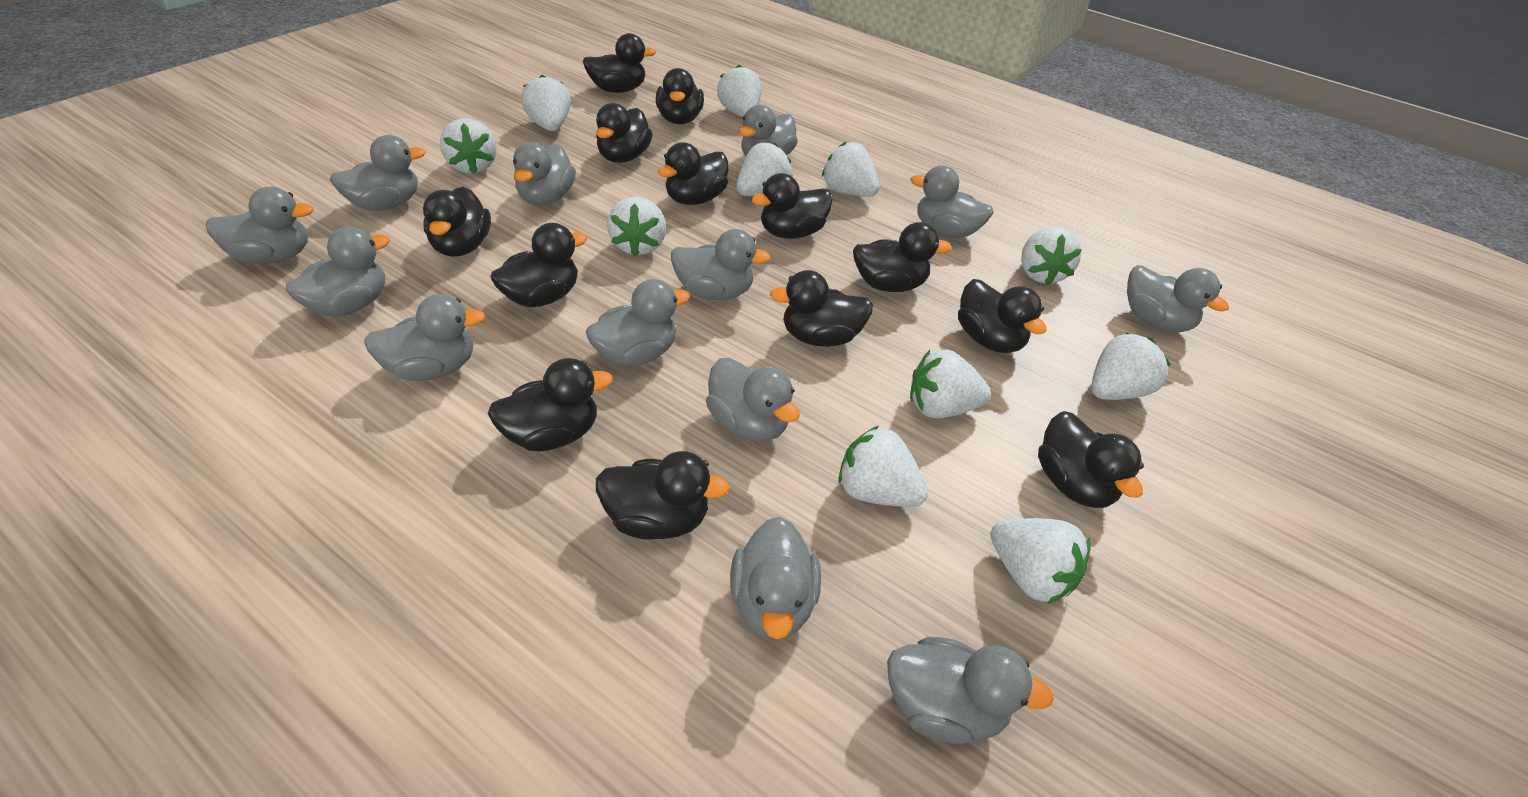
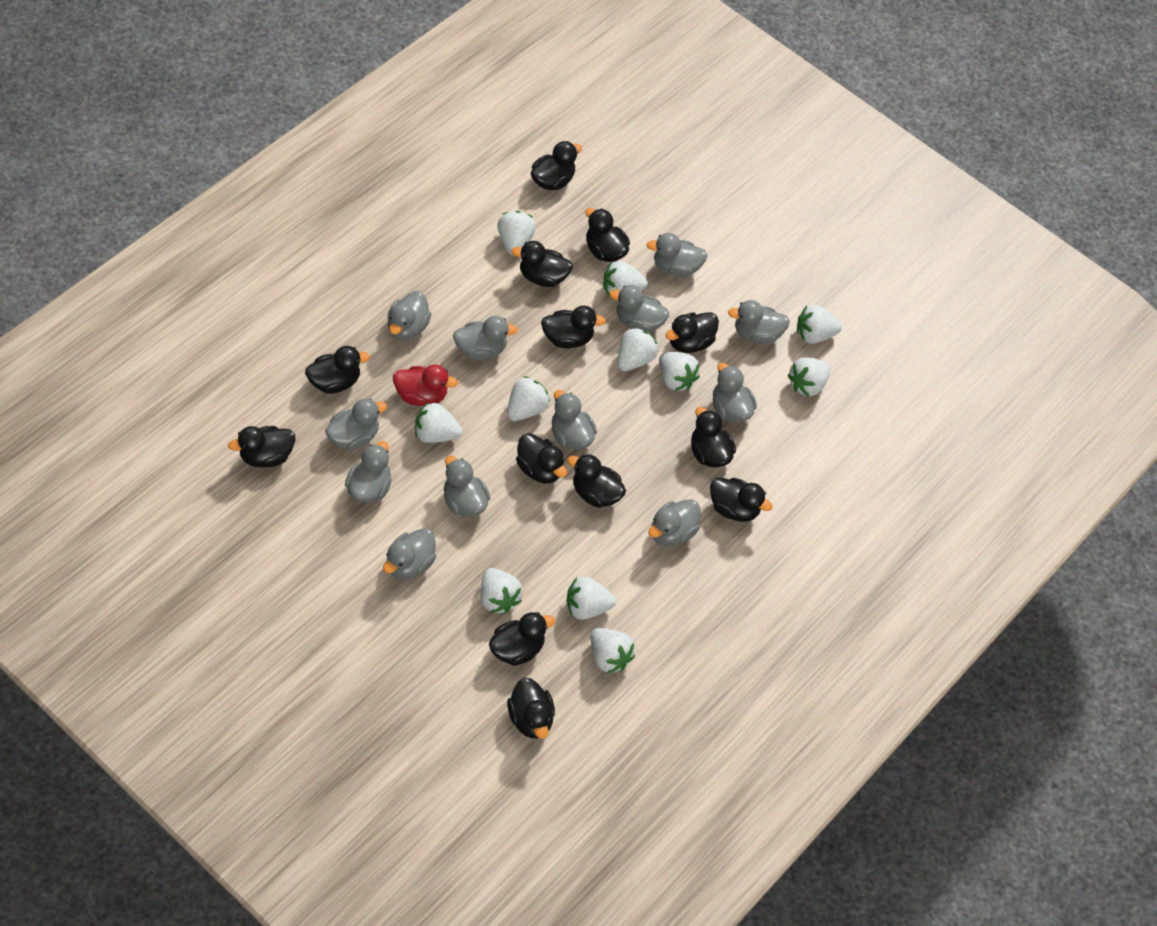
grey duck: [206,187,314,264] [286,227,390,317] [330,135,426,211] [364,294,485,381] [513,142,576,205] [586,279,690,367] [671,229,771,300] [706,358,800,441] [730,517,821,640] [739,105,798,156] [887,637,1054,744] [911,165,994,238] [1127,265,1229,332] = 13 -> [325,398,387,450] [345,441,391,503] [383,528,436,580] [387,291,431,341] [444,456,490,517] [453,316,518,360] [552,390,597,450] [609,285,669,333] [646,233,708,277] [648,499,701,546] [713,363,757,423] [728,300,790,344] = 12
red duck: none = 0 -> [393,365,458,406] = 1

